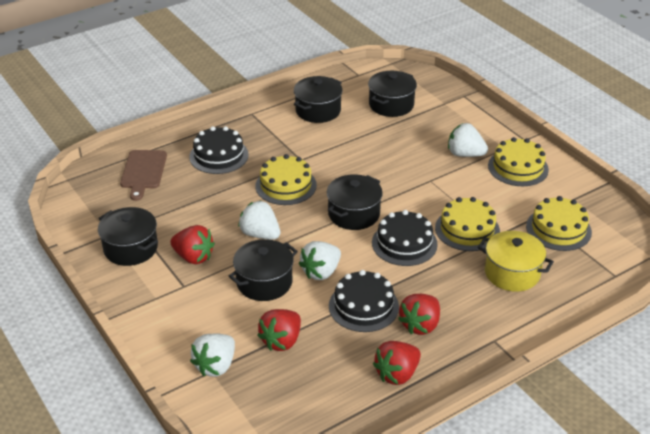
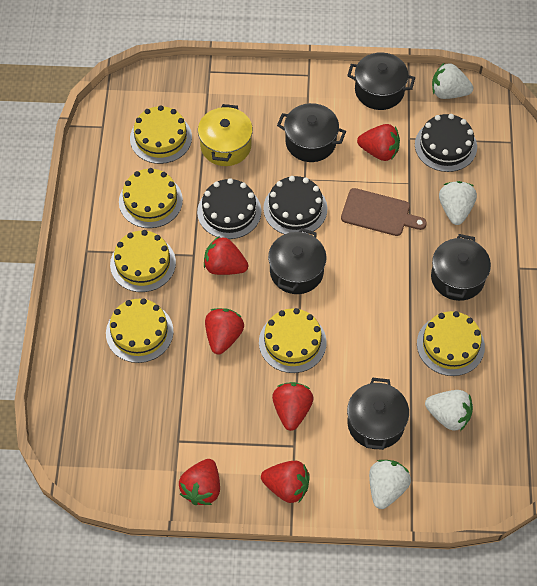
red strawberry: [170,225,215,264] [257,309,301,351] [373,341,421,385] [398,294,440,335] = 4 -> [179,459,220,505] [204,236,248,275] [205,308,244,354] [261,461,309,503] [272,382,314,431] [357,124,400,161] = 6
yellow cake: [255,154,317,205] [435,197,500,251] [488,137,549,186] [526,196,592,251] = 4 -> [106,298,174,363] [110,230,176,292] [119,168,183,228] [130,105,192,164] [259,308,327,373] [417,311,485,376] = 6

